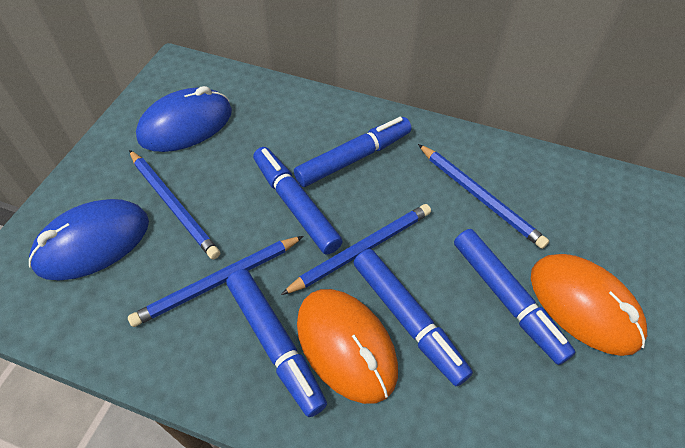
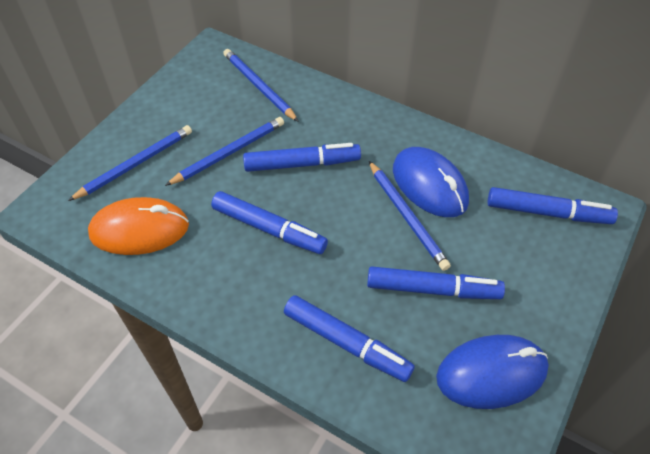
orange mouse: [297,289,398,404] [531,254,647,356] = 2 -> [88,197,189,255] = 1

